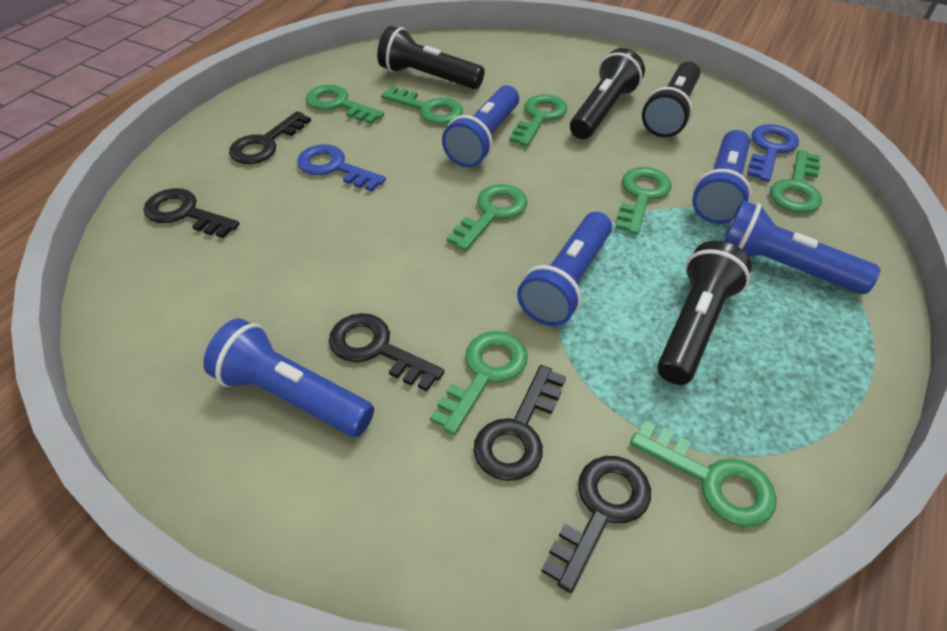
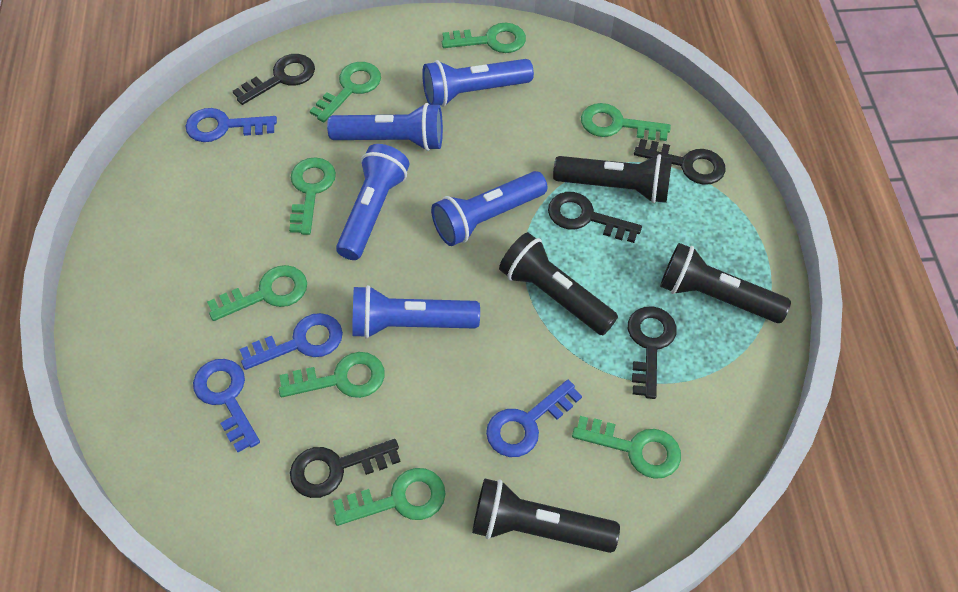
blue key: [297,144,386,191] [747,124,799,182] = 2 -> [185,108,277,142] [193,359,260,452] [239,313,343,370] [486,380,582,457] = 4

